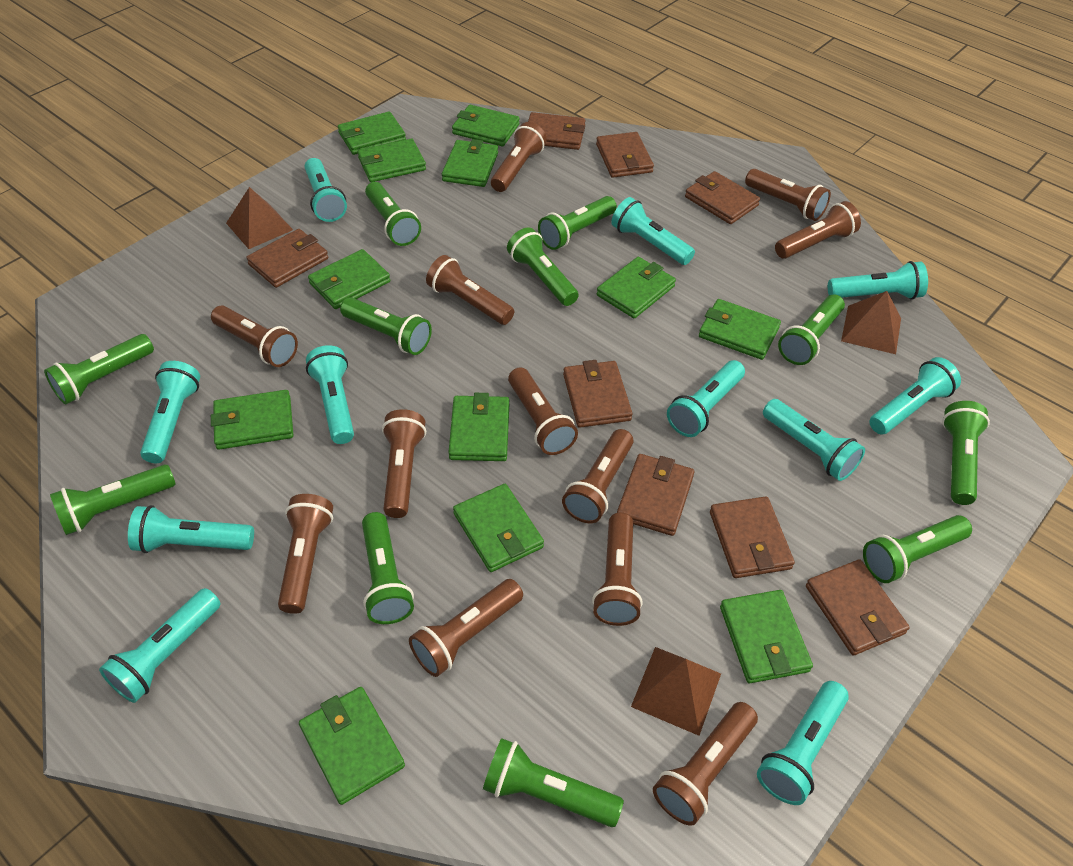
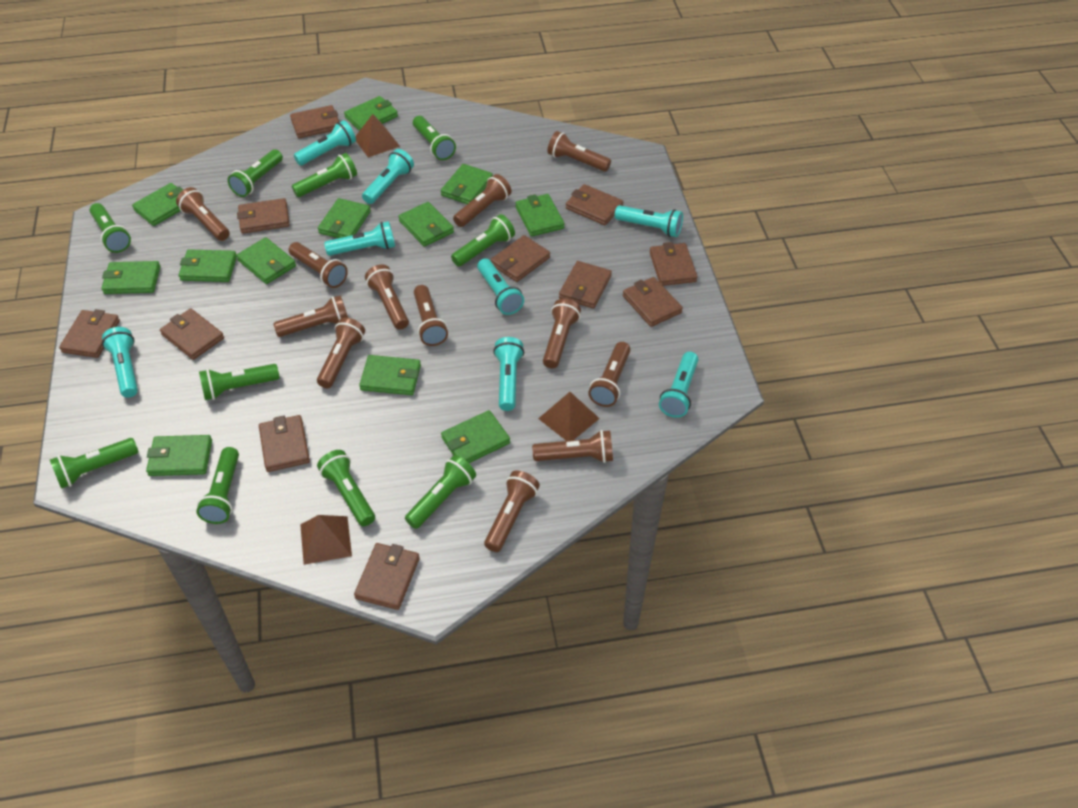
brown wallet: [246,229,328,288] [528,112,586,150] [563,360,632,428] [596,132,654,178] [617,454,694,536] [685,171,760,224] [710,496,795,578] [806,559,910,656] = 8 -> [59,309,120,358] [160,308,224,360] [237,198,289,234] [259,415,310,472] [290,105,339,138] [354,543,420,610] [490,235,550,282] [559,261,612,309] [566,184,623,225] [623,277,683,327] [650,242,697,286] = 11
green flashlight: [44,334,154,405] [50,464,176,535] [340,297,432,355] [362,512,414,624] [365,182,421,246] [483,738,624,827] [507,227,579,306] [538,196,617,250] [778,294,845,365] [863,515,972,583] [942,401,990,505] = 11 -> [50,438,138,489] [90,203,131,253] [196,447,239,524] [199,364,280,400] [228,149,283,197] [292,153,357,197] [317,450,375,526] [405,455,476,529] [413,116,456,160] [451,214,515,267] = 10
turquoise flashlight: [99,588,221,703] [128,505,254,553] [140,361,200,463] [305,158,347,222] [306,345,354,444] [611,197,695,265] [667,360,745,437] [757,681,849,805] [763,399,865,481] [828,261,928,300] [869,357,961,434] = 11 -> [102,327,138,398] [294,120,356,166] [324,221,395,256] [362,149,414,204] [477,258,524,315] [493,337,524,411] [614,205,683,237] [659,352,698,418] = 8

